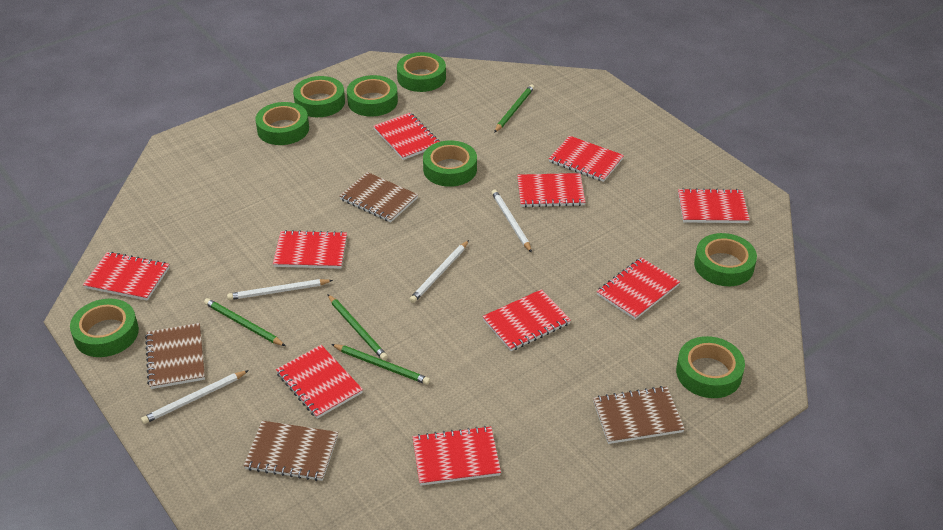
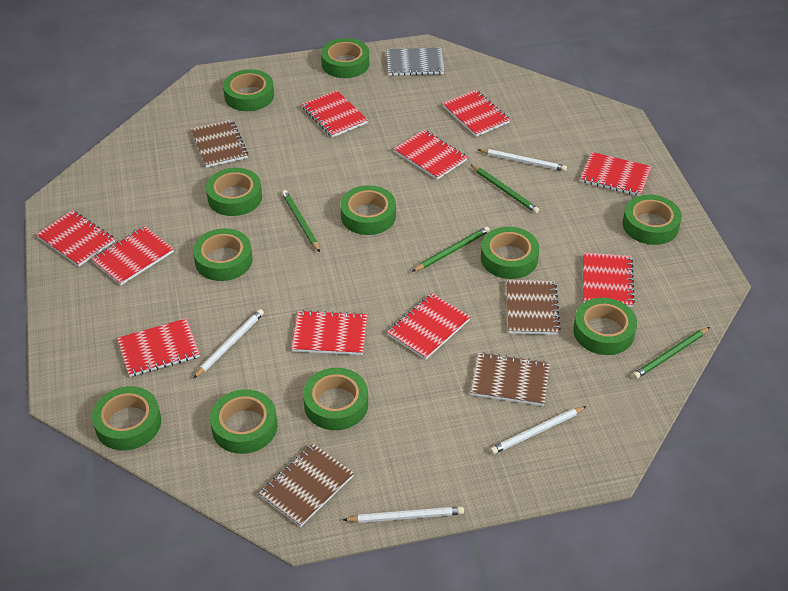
green tape: [70,299,139,357] [255,102,309,145] [293,76,345,117] [347,75,398,117] [397,52,446,92] [423,141,477,187] [676,336,745,398] [694,233,757,286] = 8 -> [92,386,161,450] [193,228,253,281] [206,168,262,216] [210,389,277,454] [223,69,274,111] [303,368,368,430] [321,38,369,78] [340,185,396,235] [481,227,539,279] [573,298,637,355] [623,195,682,245] = 11
grey notebook: none = 0 -> [387,48,444,76] = 1

